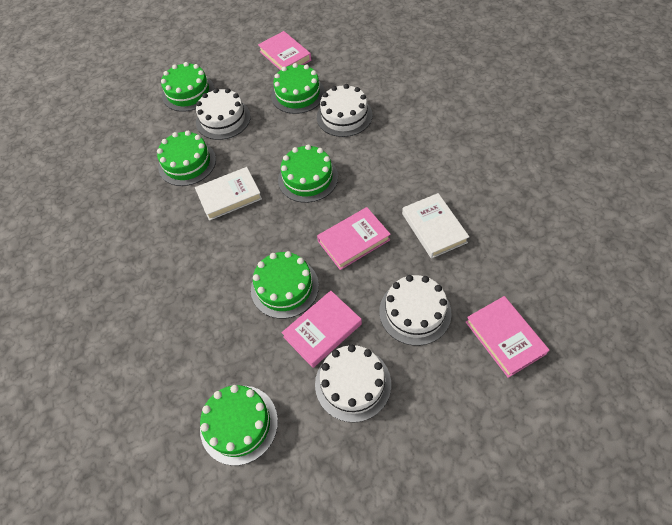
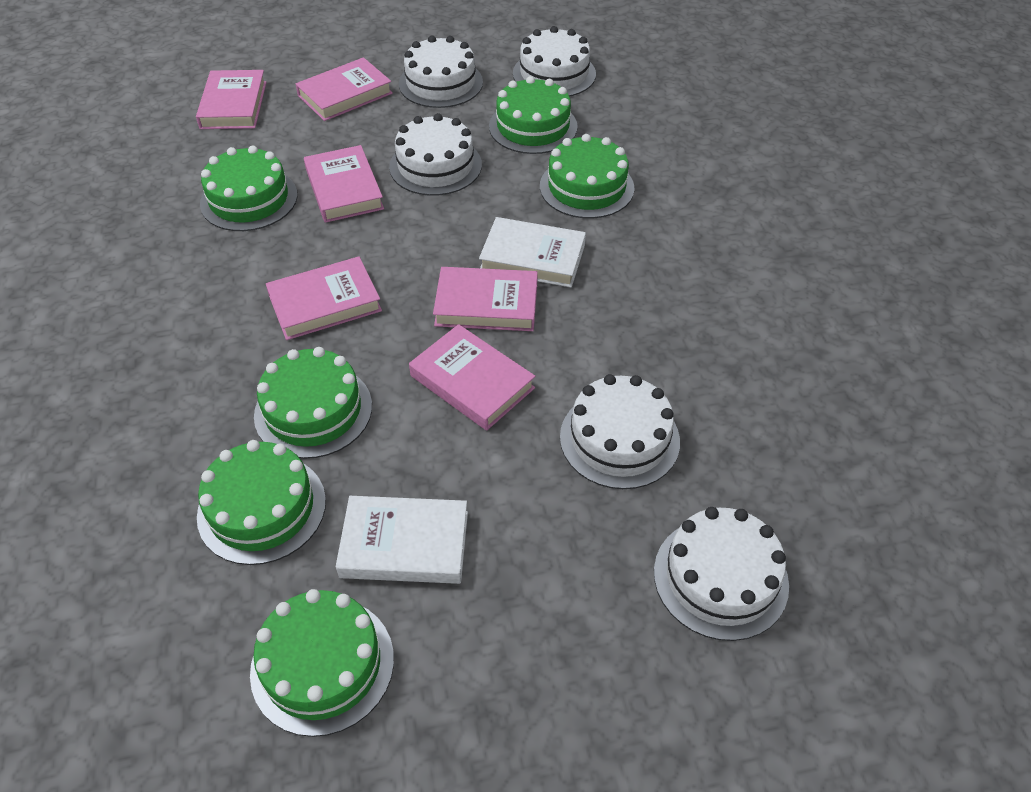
pink book: [258,31,312,70] [282,291,362,368] [317,207,391,270] [466,296,549,378] = 4 -> [196,70,267,129] [266,257,382,340] [296,57,393,121] [304,145,384,223] [409,324,535,430] [433,267,538,331] = 6
white cake: [196,88,251,140] [315,345,391,422] [317,84,373,137] [379,275,452,346] = 4 -> [389,113,482,196] [399,36,483,108] [513,26,596,97] [560,374,680,489] [654,507,789,641] = 5

